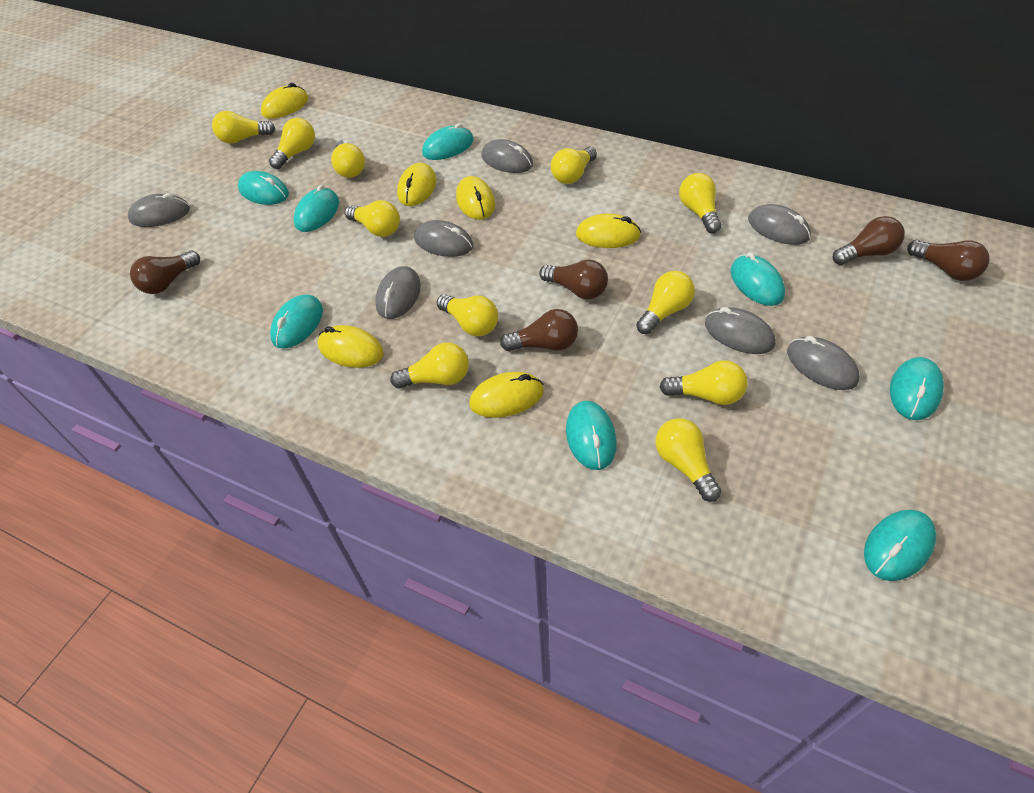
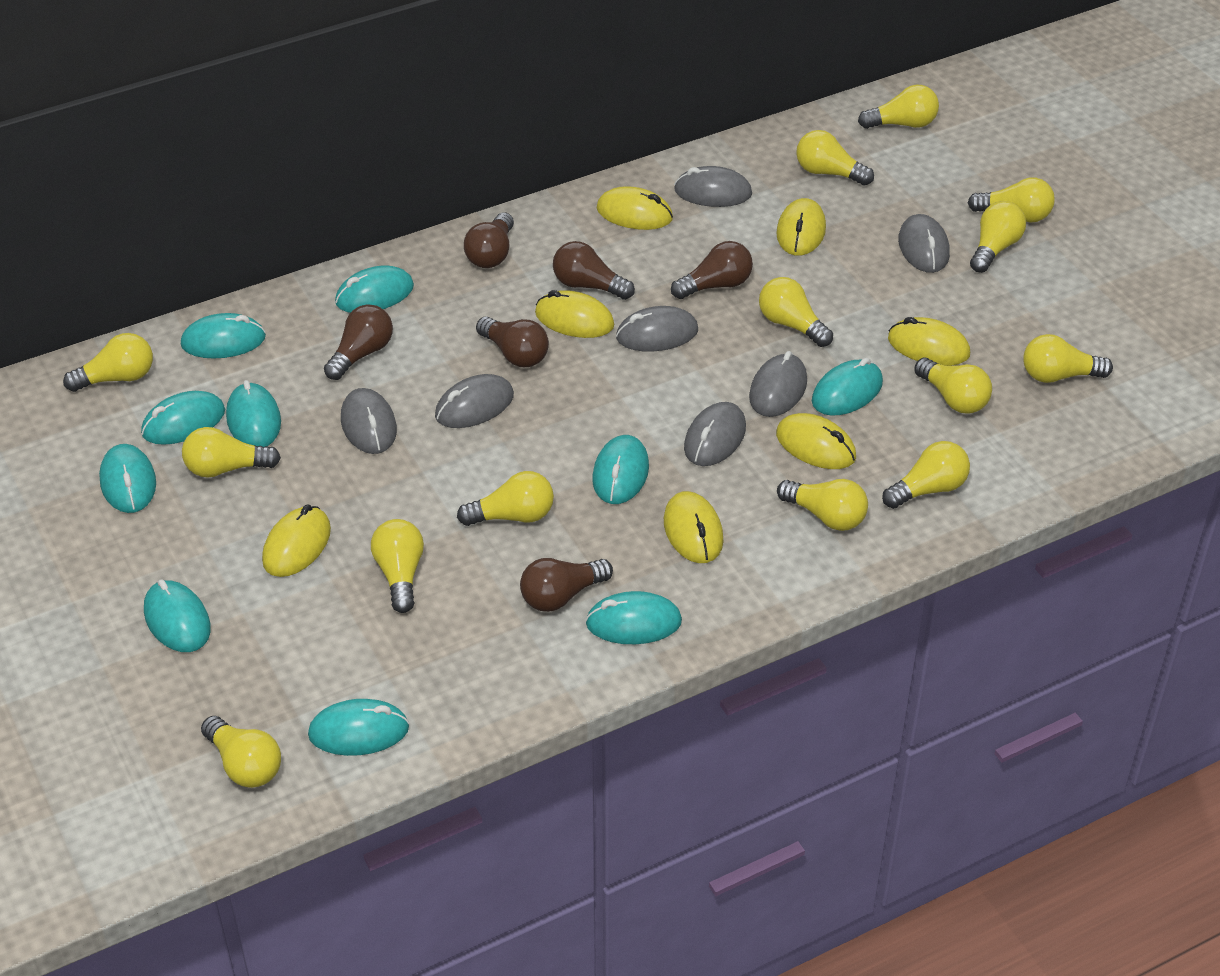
brown light bulb: [130,251,200,294] [500,309,578,351] [539,260,608,299] [833,216,905,265] [907,240,989,281] = 5 -> [324,304,393,380] [464,212,514,268] [476,317,549,367] [520,558,613,612] [553,241,635,300] [671,241,753,299] = 6
turquoise mouse: [238,171,289,205] [270,294,323,349] [294,185,339,232] [422,123,474,160] [566,401,617,470] [730,252,785,306] [864,510,936,581] [890,357,944,420] = 8 -> [99,444,156,513] [141,391,225,445] [144,579,211,652] [181,313,266,358] [226,380,281,447] [308,699,409,756] [335,265,414,313] [585,591,682,644] [592,435,649,504] [812,358,883,416] = 10
yellow light bulb: [212,111,275,144] [269,118,315,169] [331,140,365,178] [345,200,400,237] [390,342,469,388] [437,294,498,336] [551,147,597,184] [636,271,695,334] [655,418,721,502] [659,360,748,405] [679,173,721,233] = 11 -> [63,333,153,392] [182,427,281,478] [201,716,281,788] [371,519,424,613] [457,471,554,526] [759,277,833,347] [777,479,868,531] [796,130,874,186] [858,84,939,129] [882,441,970,509] [914,358,992,414] [968,177,1055,223] [970,201,1026,273] [1023,334,1113,383] = 14
yellow mouse: [261,83,308,119] [318,325,384,368] [397,163,436,206] [456,176,495,220] [469,372,544,418] [576,213,641,248] = 6 -> [262,505,331,577] [535,290,614,338] [597,186,673,230] [664,491,723,563] [776,198,826,256] [776,413,856,469] [888,317,970,366] = 7

